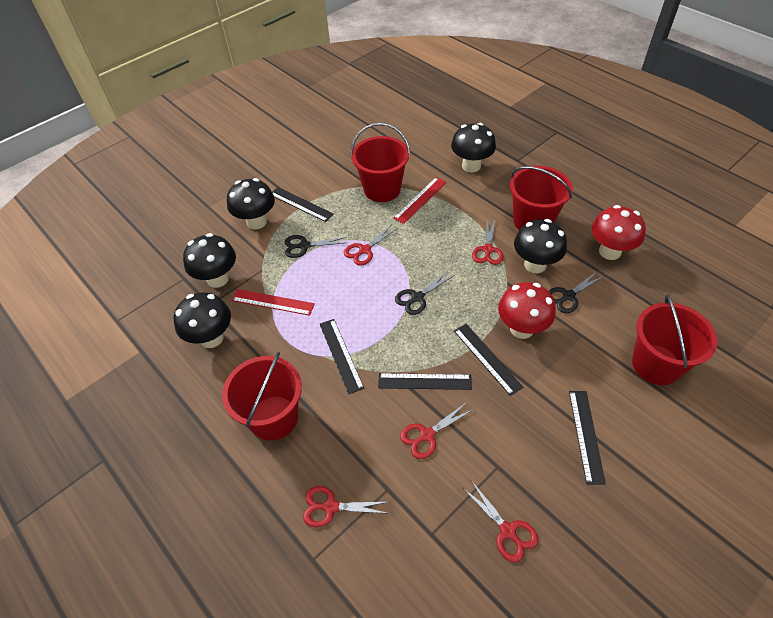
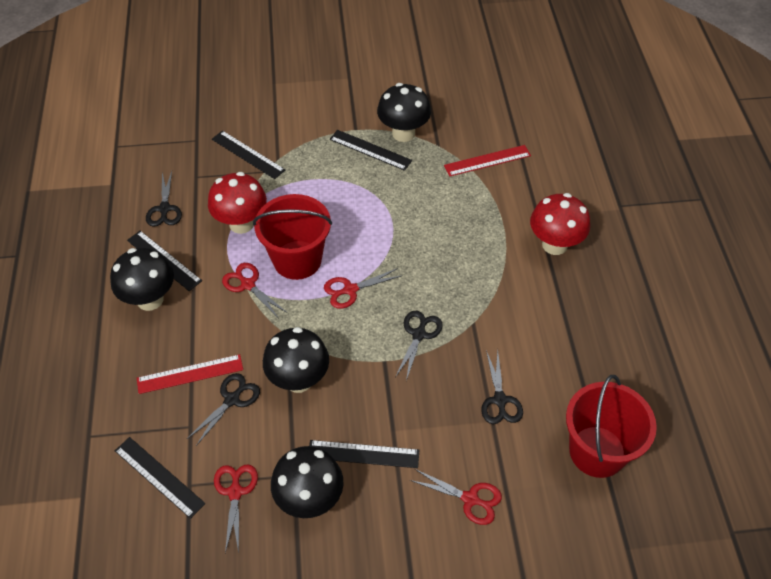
black mushroom: [174,292,231,348] [183,233,236,288] [227,178,275,229] [451,123,496,173] [514,219,567,273] = 5 -> [110,248,174,311] [263,327,329,393] [271,446,344,518] [377,83,431,142] = 4
black scissors: [285,235,347,258] [395,271,454,315] [549,272,604,313] = 3 -> [146,171,182,227] [187,373,260,446] [395,311,443,381] [481,350,523,424] = 4
red bucket: [222,352,302,441] [351,123,410,202] [510,166,573,230] [632,295,717,385] = 4 -> [253,194,332,280] [566,375,657,478] = 2
red scissors: [303,486,390,528] [344,225,398,266] [400,402,474,459] [463,480,538,563] [472,221,503,265] = 5 -> [214,464,258,553] [222,263,286,317] [324,268,401,309] [410,469,502,525] = 4

